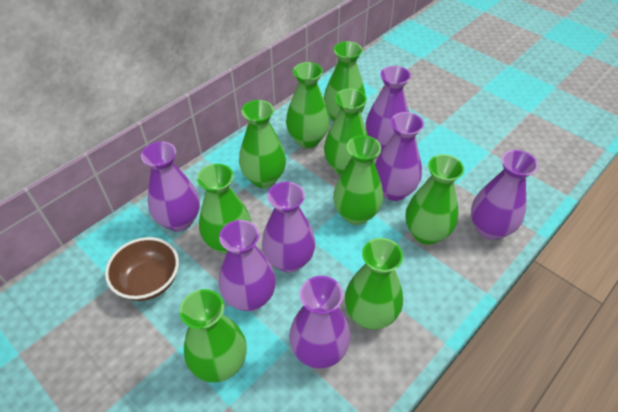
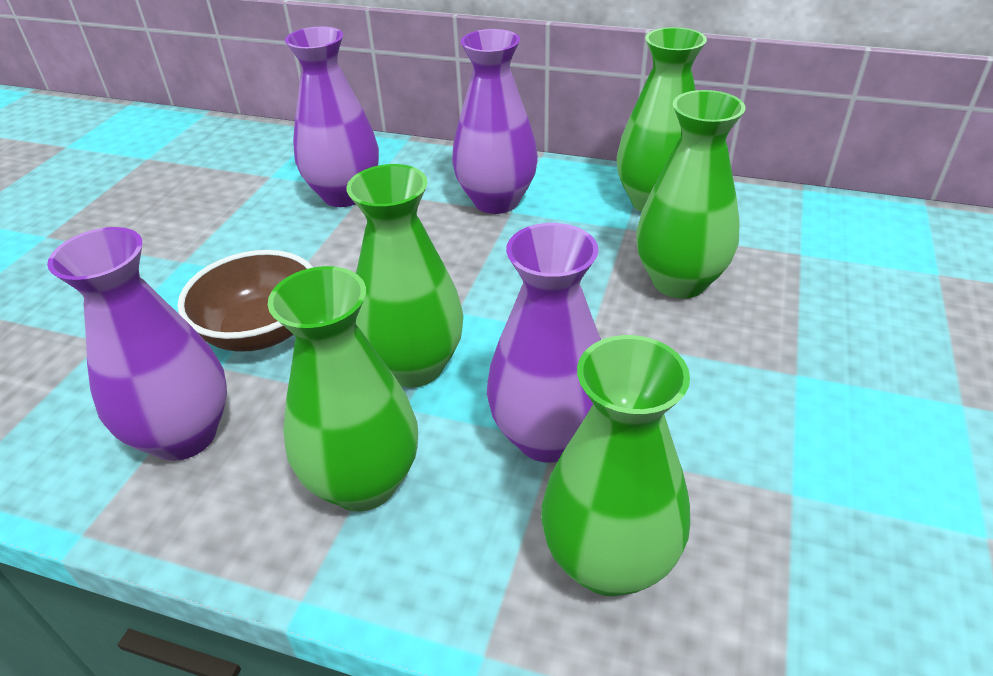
green vase: [180,289,247,383] [197,164,252,254] [239,100,286,188] [286,62,330,148] [324,41,365,122] [324,89,368,175] [333,135,383,225] [345,238,403,330] [406,154,464,245] = 9 -> [268,266,418,511] [346,164,463,387] [541,335,690,596] [617,27,707,212] [636,90,745,299] = 5
purple vase: [141,141,200,232] [219,220,276,311] [262,182,315,273] [289,276,351,368] [366,66,411,152] [375,112,424,201] [471,150,538,240] = 7 -> [47,227,227,461] [285,26,379,207] [452,29,538,214] [487,223,601,463] = 4

